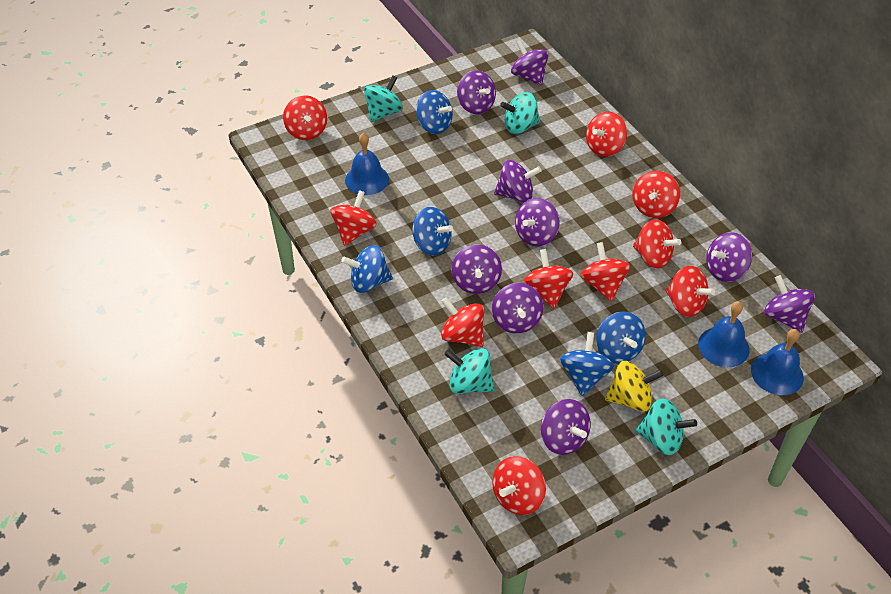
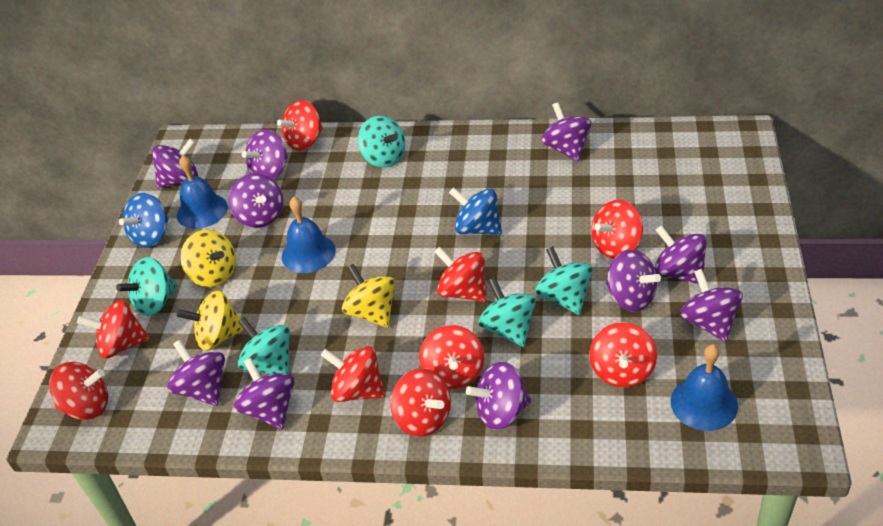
blue spinning top: [341,245,393,293] [412,207,453,256] [416,90,453,134] [560,332,614,396] [596,311,646,363] = 5 -> [119,193,169,248] [449,187,502,235] = 2
purple spinning top: [452,244,502,294] [457,71,496,114] [492,283,543,334] [494,160,542,202] [511,40,549,86] [515,198,560,247] [541,399,591,455] [706,232,752,282] [764,275,815,333] = 9 -> [152,138,198,188] [167,340,225,406] [229,173,283,228] [234,358,294,430] [242,129,288,179] [466,362,531,430] [541,102,591,162] [606,249,661,312] [655,225,706,284] [680,269,743,342] = 10
red spinning top: [283,95,327,140] [330,190,377,246] [441,297,484,347] [492,456,546,515] [523,249,573,309] [580,242,630,302] [586,111,627,157] [633,171,680,218] [633,219,681,269] [666,266,715,317] = 10 -> [49,362,108,420] [77,300,150,359] [277,100,323,151] [321,346,386,402] [390,368,451,437] [419,325,484,389] [434,247,487,302] [589,322,657,388] [591,200,643,259] = 9
turquoise spinning top: [364,75,403,122] [444,348,494,394] [500,92,540,134] [636,398,697,455] = 4 -> [116,257,178,316] [237,317,290,375] [358,116,405,168] [478,277,536,347] [535,246,593,315] = 5
yellow spinning top: [605,361,664,412] = 1 -> [177,291,244,351] [180,230,236,287] [342,264,395,328] = 3

